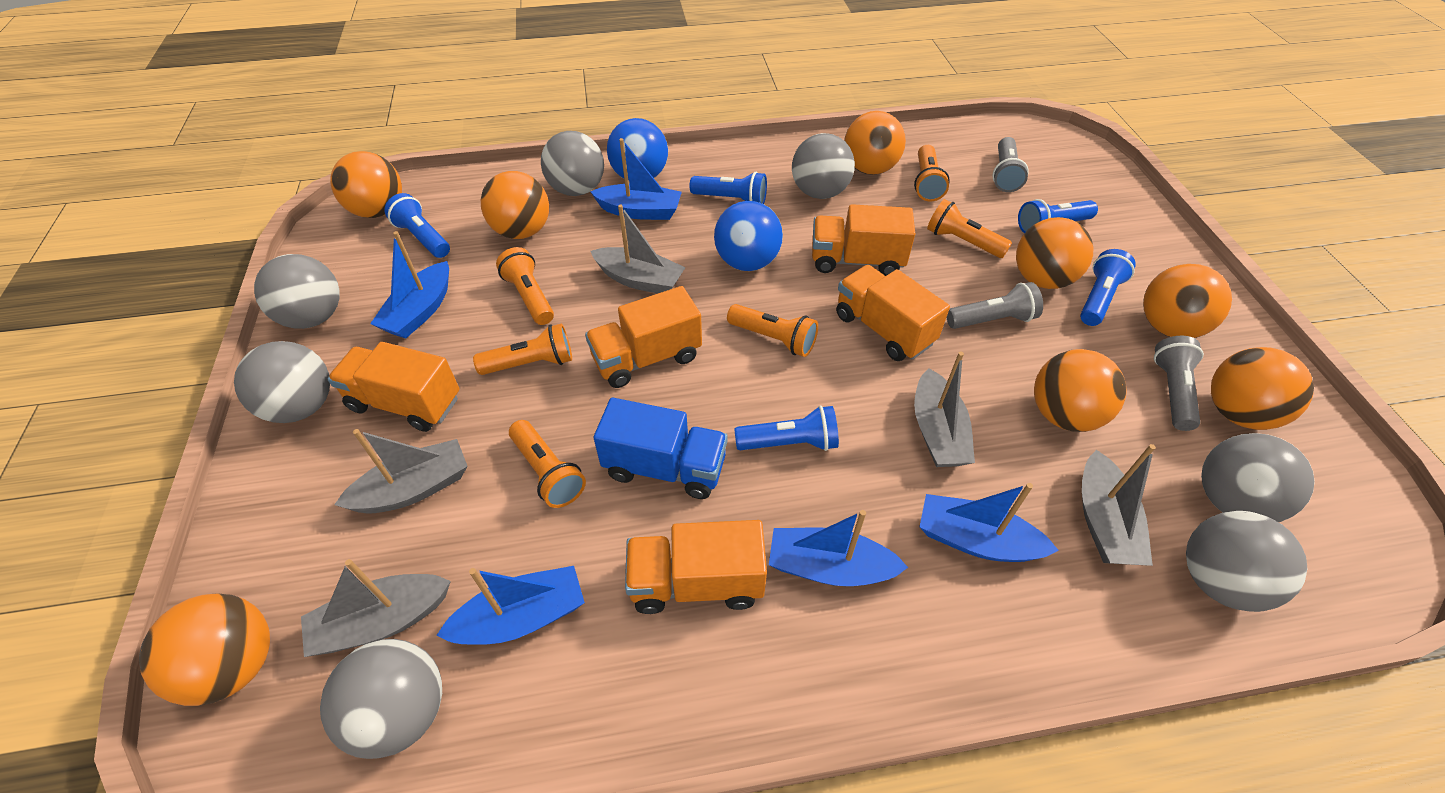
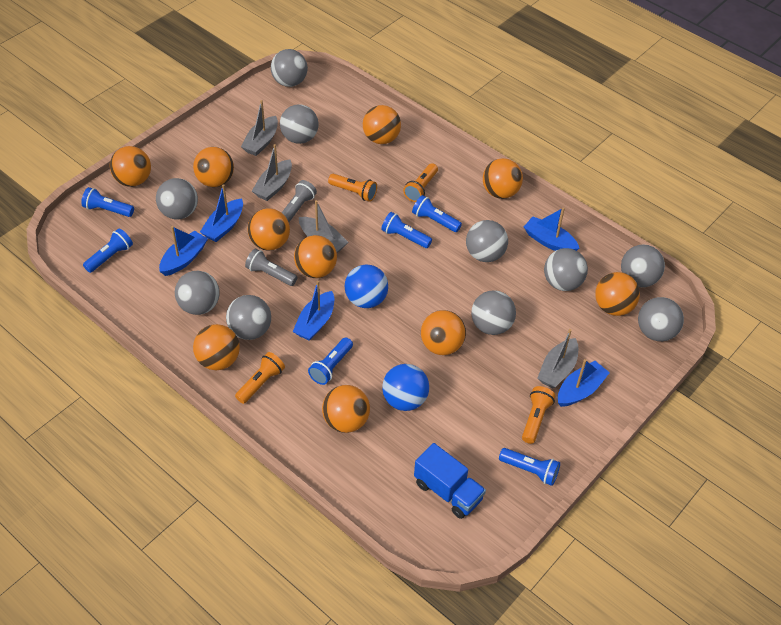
blue flashlight: [384,193,450,258] [690,172,767,204] [735,406,839,451] [1018,199,1098,233] [1080,249,1136,326] = 5 -> [81,187,134,217] [83,228,133,273] [308,338,353,385] [381,212,432,248] [412,195,462,232] [499,448,560,486] = 6
grey ball: [234,341,330,423] [254,254,340,329] [320,639,442,759] [541,131,604,196] [792,133,855,199] [1186,511,1307,612] [1201,433,1315,522] = 7 -> [156,178,198,220] [175,271,220,315] [226,295,271,340] [271,49,308,87] [280,104,319,144] [466,220,508,262] [471,290,516,335] [544,248,588,291] [621,244,665,287] [638,297,684,341] = 10
grey boat: [301,559,451,657] [334,429,467,514] [591,204,686,293] [914,352,975,467] [1082,444,1156,566] = 5 -> [241,100,278,156] [252,144,292,201] [299,200,348,253] [538,329,578,388] = 4
grey flashlight: [947,282,1043,329] [992,137,1029,192] [1154,336,1204,431] = 3 -> [245,249,297,286] [282,180,317,222] = 2
orange ball: [139,594,270,706] [330,151,402,218] [481,171,549,239] [844,111,906,175] [1016,217,1094,289] [1034,349,1126,432] [1143,264,1232,338] [1211,347,1314,430] = 8 -> [110,146,151,187] [193,147,234,187] [193,324,240,370] [248,208,290,250] [294,235,337,278] [322,385,370,433] [363,105,401,144] [421,310,466,355] [483,158,523,199] [595,272,640,316] = 10
orange flashlight: [473,323,572,375] [496,247,554,325] [509,420,586,508] [727,304,818,357] [914,145,950,201] [927,199,1012,258] = 6 -> [235,352,285,404] [328,174,377,202] [403,163,438,202] [522,386,556,444] = 4
orange truck: [328,342,460,432] [585,286,702,388] [625,520,767,614] [812,204,915,276] [836,265,950,361] = 5 -> none = 0

